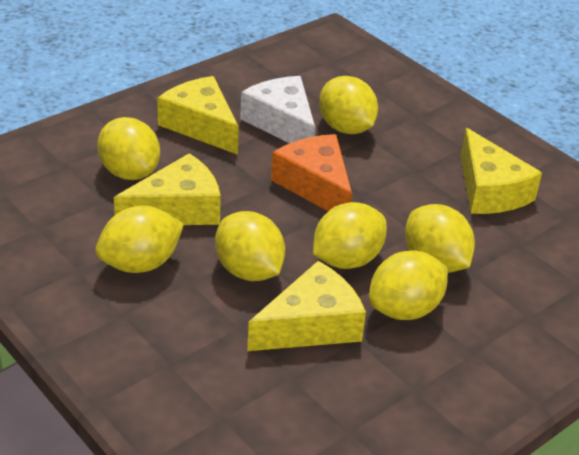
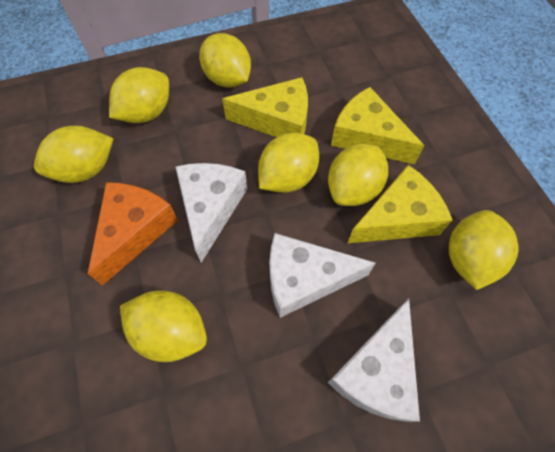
white cheese: [240,76,315,144] = 1 -> [175,163,247,263] [269,233,376,318] [327,299,420,422] = 3
yellow cheese: [114,153,221,225] [157,76,239,155] [247,261,366,351] [461,128,542,214] = 4 -> [222,77,308,137] [331,87,424,165] [348,165,452,243] = 3

